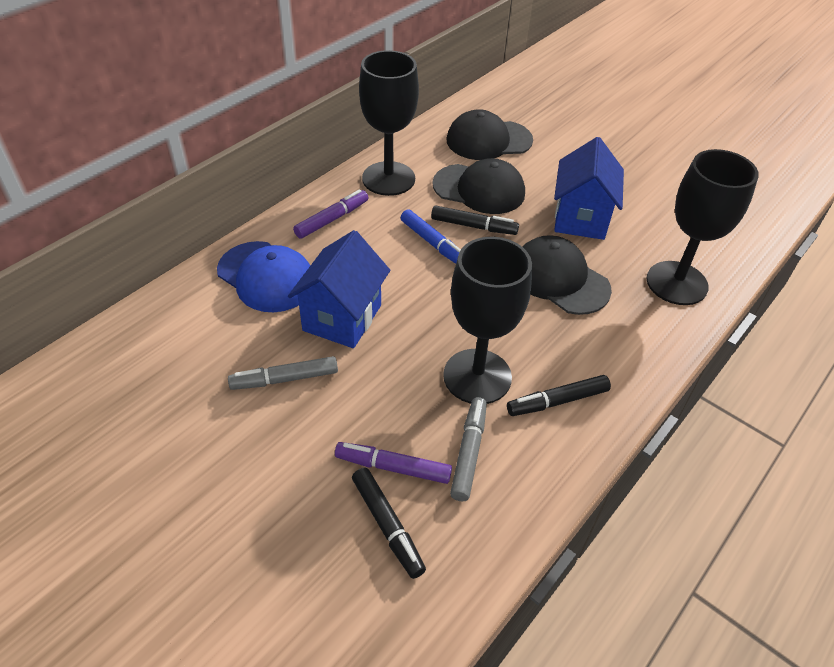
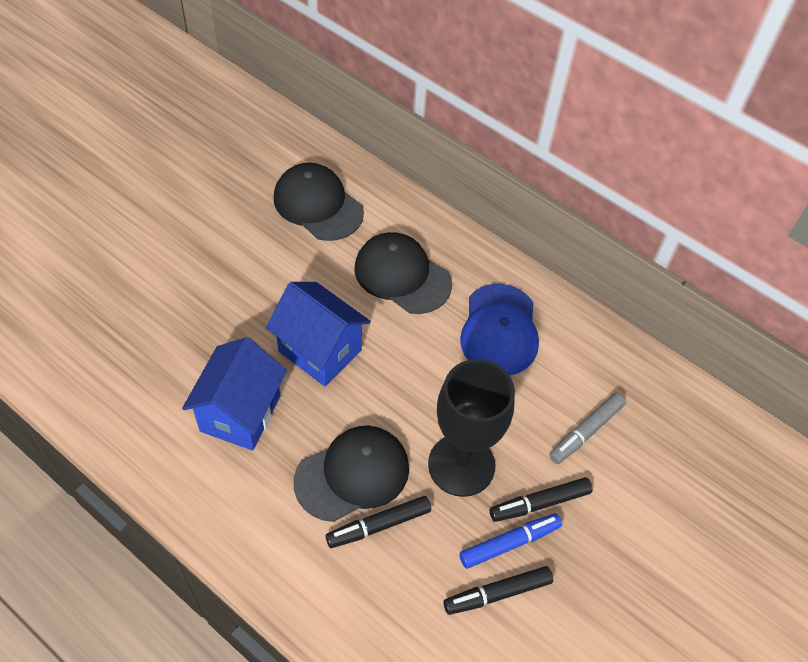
black goblet: [359,50,419,196] [443,237,532,404] [646,149,759,305] = 3 -> [428,359,515,497] = 1
grey marker: [228,356,338,390] [450,397,487,502] = 2 -> [549,393,626,464] = 1
purple marker: [293,189,368,239] [335,442,452,484] = 2 -> none = 0

